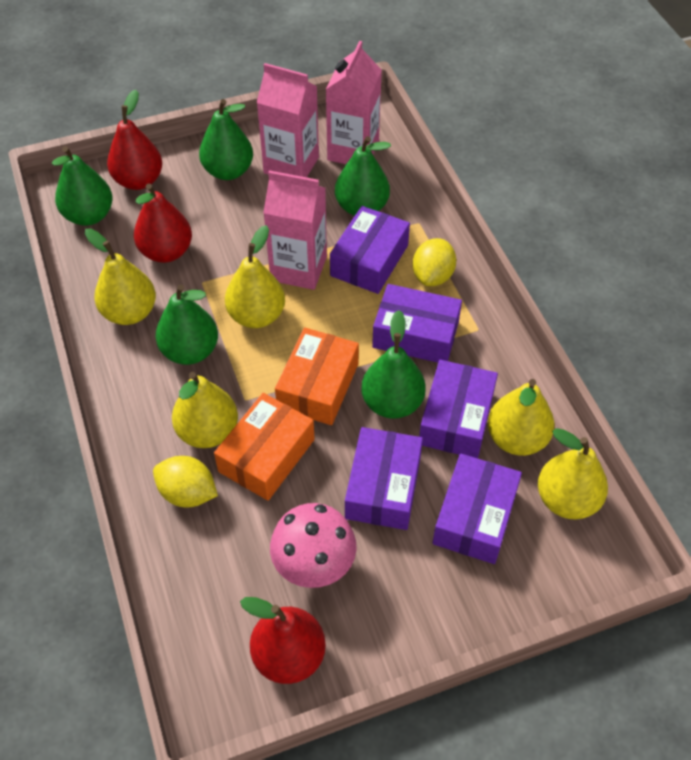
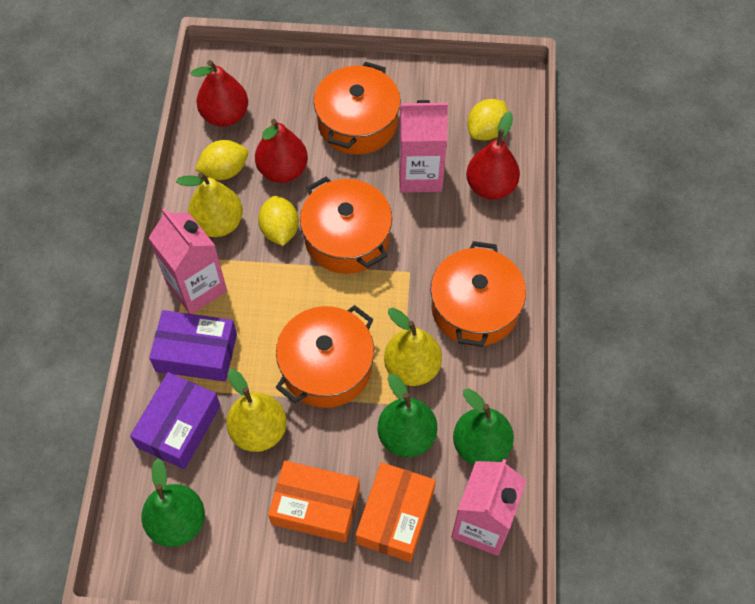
green pear: [52,146,113,226] [155,284,218,365] [199,99,253,180] [335,136,391,216] [361,310,426,419] = 5 -> [141,458,205,547] [378,374,437,457] [453,388,514,465] = 3
orange pot: none = 0 -> [276,305,374,408] [300,177,392,274] [314,61,401,155] [430,241,526,347] = 4
pink mushroom: [270,503,357,588] = 1 -> none = 0
purple box: [330,206,410,294] [345,427,423,530] [372,284,462,363] [419,360,498,458] [433,454,522,564] = 5 -> [130,372,221,469] [149,310,237,382] = 2
yellow lemon: [153,456,218,508] [413,238,456,286] = 2 -> [195,140,248,180] [258,196,299,246] [468,99,508,140] = 3
yellow pear: [85,228,156,325] [172,372,238,448] [225,225,285,328] [488,379,555,456] [538,428,608,520] = 5 -> [176,172,243,237] [226,369,287,452] [384,308,442,386] = 3

